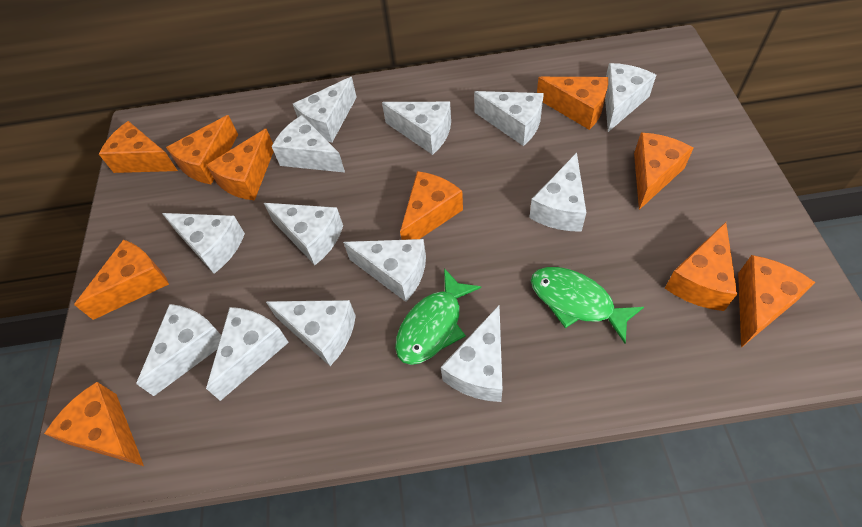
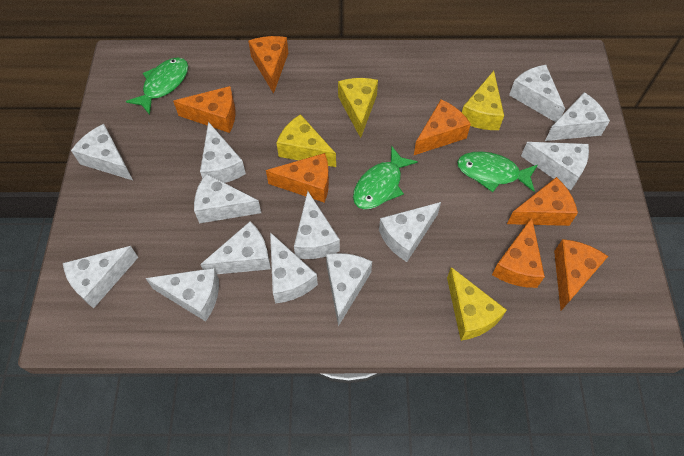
green fish: [395,268,481,365] [531,267,644,344] = 2 -> [126,57,188,115] [353,146,418,209] [457,152,538,192] = 3
orange cheese: [44,382,144,466] [74,240,169,320] [99,121,178,173] [166,115,238,184] [206,128,274,201] [400,171,463,240] [537,77,608,130] [634,133,693,210] [665,222,737,311] [738,255,815,348] = 10 -> [173,86,236,133] [248,36,288,94] [266,153,329,203] [414,99,471,155] [492,218,545,288] [507,177,578,226] [554,239,608,311] = 7
yellow cheese: none = 0 -> [276,114,336,167] [338,78,378,138] [447,267,507,341] [462,71,504,130] = 4

